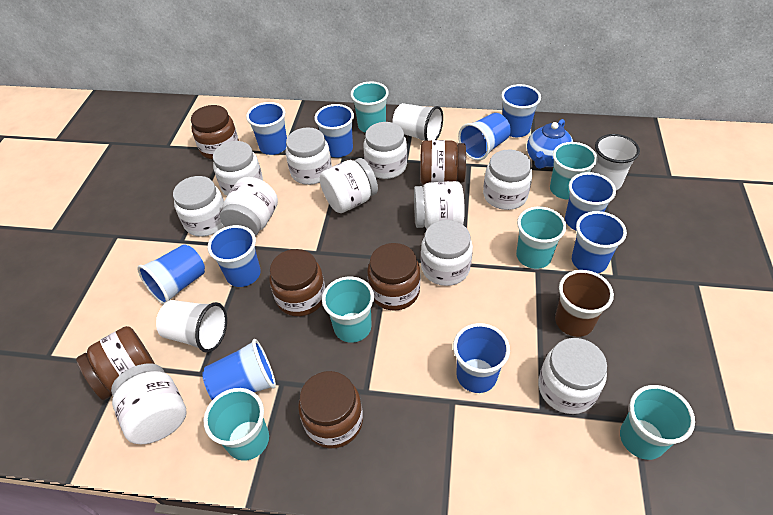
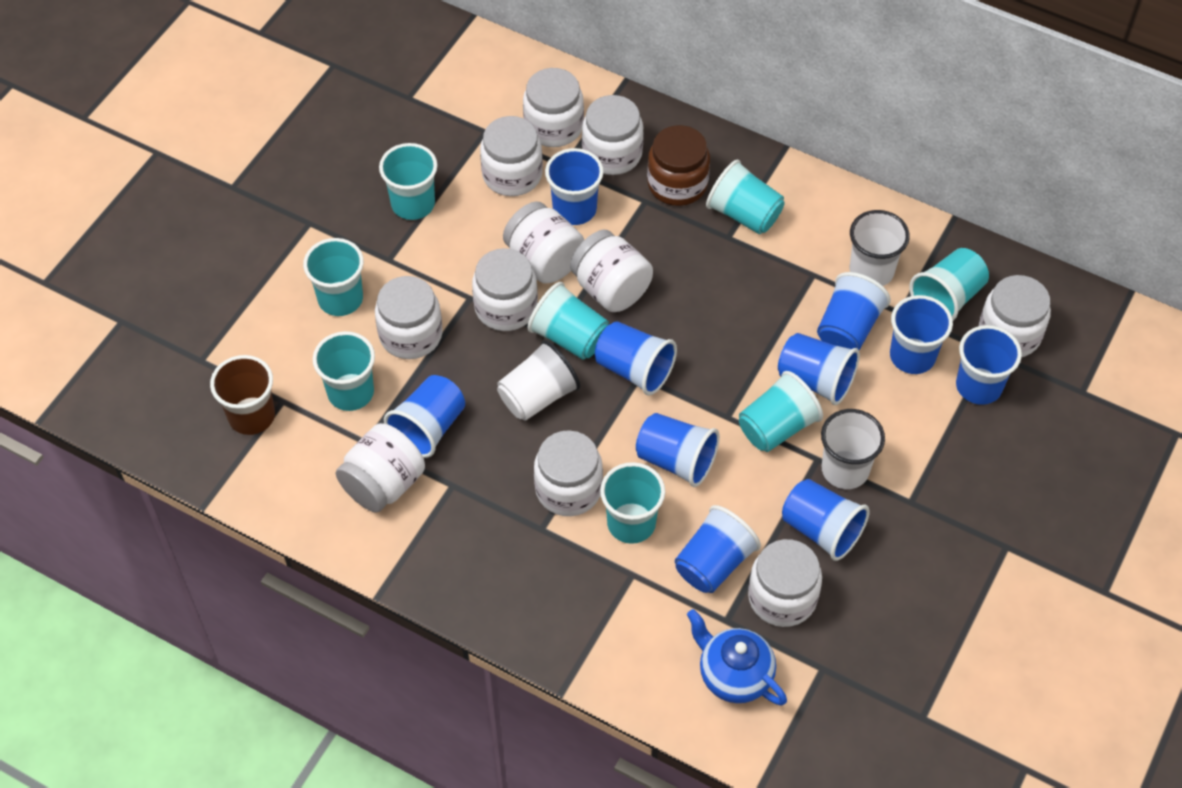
brown jar: [76,326,155,400] [191,105,239,159] [269,249,325,316] [298,371,363,448] [367,243,420,311] [420,140,466,185] = 6 -> [647,125,710,206] = 1
turquoise cup: [203,388,269,461] [322,277,374,343] [351,81,389,133] [516,207,567,269] [550,142,598,200] [620,385,695,460] = 6 -> [303,238,364,316] [313,331,375,411] [379,143,438,220] [527,282,609,360] [600,462,665,544] [706,160,785,234] [739,371,823,452] [909,248,989,321] = 8

